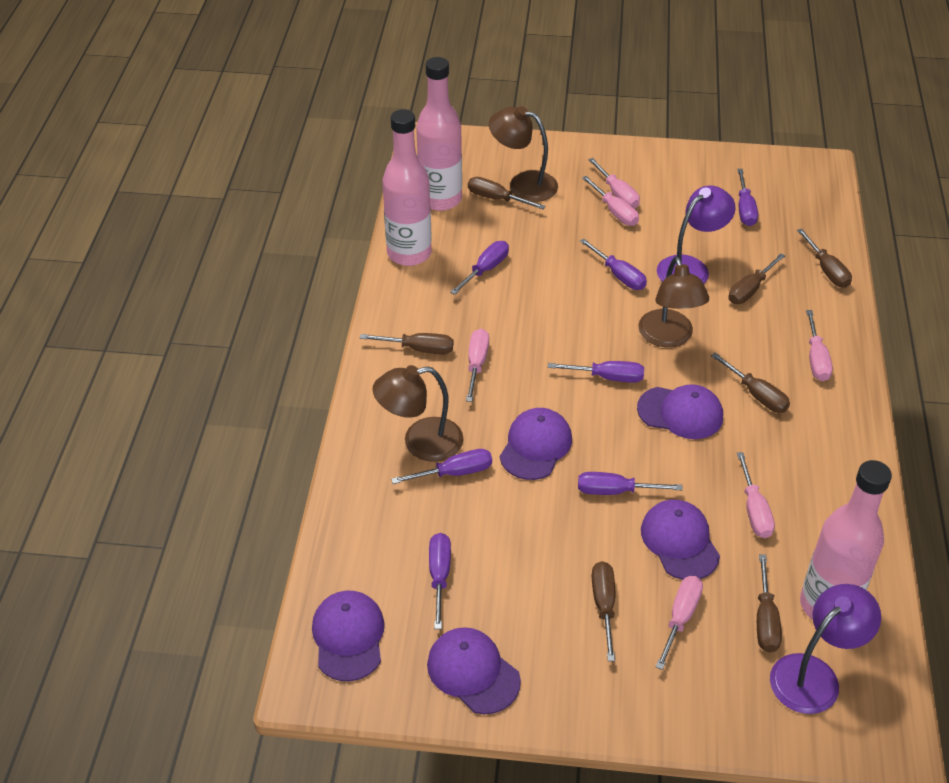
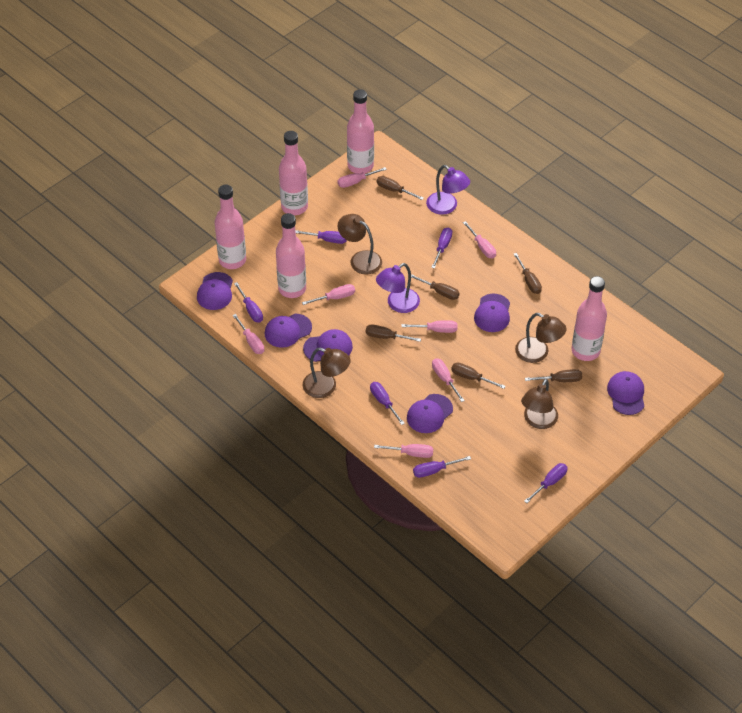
brown lamp: [372,365,463,462] [489,106,558,202] [638,256,709,347] = 3 -> [303,348,351,398] [338,214,382,274] [515,313,567,363] [521,379,558,429] = 4
brown screwdriver: [360,333,453,354] [468,177,546,209] [592,561,616,661] [711,353,790,413] [728,253,786,304] [757,554,782,653] [797,228,852,288] = 7 -> [366,324,421,342] [376,176,424,200] [411,274,460,300] [451,363,506,389] [514,253,542,294] [525,369,582,382] = 6
pink bottle: [382,109,432,266] [416,57,462,211] [800,460,892,620] = 3 -> [214,185,246,269] [276,213,306,298] [279,131,308,215] [347,89,374,174] [572,276,607,361] = 5
pink screwdriver: [466,329,489,402] [582,176,639,226] [588,158,640,208] [656,576,703,670] [737,452,775,538] [806,310,833,381] = 6 -> [232,314,264,354] [302,284,355,305] [338,167,387,188] [374,444,433,458] [401,320,457,333] [432,358,465,402] [463,221,496,258] = 7
purple cap: [312,591,385,681] [427,627,521,714] [500,408,572,480] [637,384,723,439] [641,500,720,580] = 5 -> [197,272,233,310] [264,314,312,348] [303,329,353,362] [407,394,453,433] [474,294,510,332] [607,371,645,415] = 6
purple screwdriver: [391,449,492,484] [429,533,451,629] [450,241,509,295] [548,361,644,383] [578,472,683,495] [580,239,647,290] [737,169,758,226] = 7 -> [234,282,263,322] [295,230,347,244] [370,382,405,425] [413,456,471,478] [431,227,452,269] [524,463,568,503] = 6

